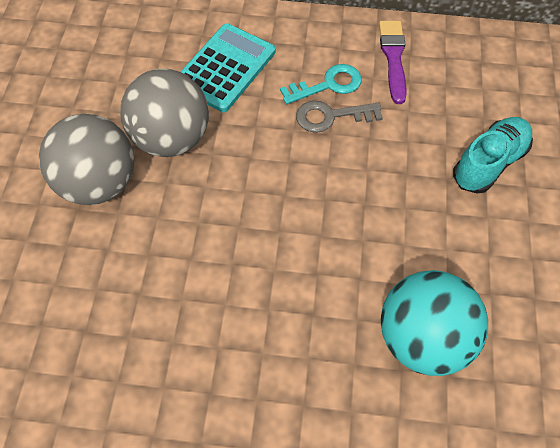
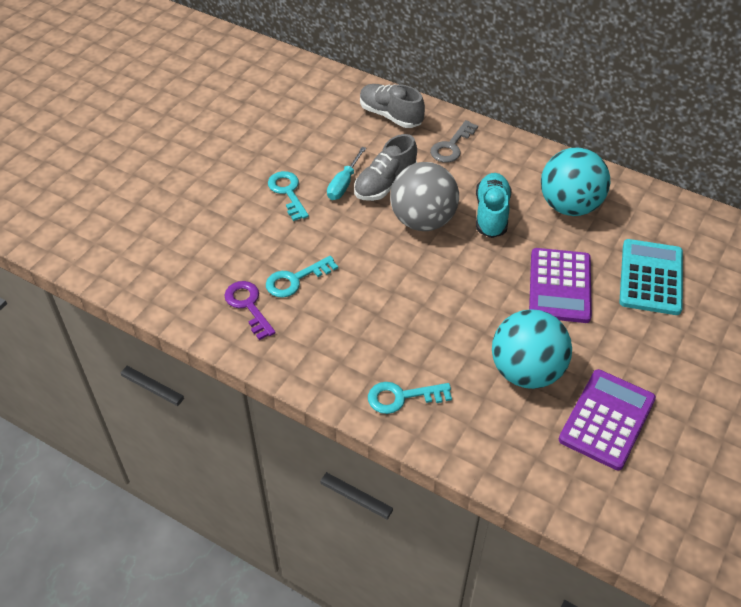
grey ball: [39,114,134,205] [120,69,209,157] = 2 -> [390,162,459,231] = 1
grey shoe: none = 0 -> [354,134,417,201] [360,84,425,128] = 2
purple brush: [379,21,407,104] = 1 -> none = 0
purple calculator: none = 0 -> [529,248,592,323] [559,369,656,470] = 2
purple key: none = 0 -> [224,281,276,340] = 1
turquoise ball: [381,270,488,376] = 1 -> [492,309,572,389] [541,148,610,216] = 2
turquoise key: [280,64,362,104] = 1 -> [266,256,338,298] [268,171,309,221] [368,382,452,414] = 3
turquoise screwdriver: none = 0 -> [327,147,366,200] = 1

